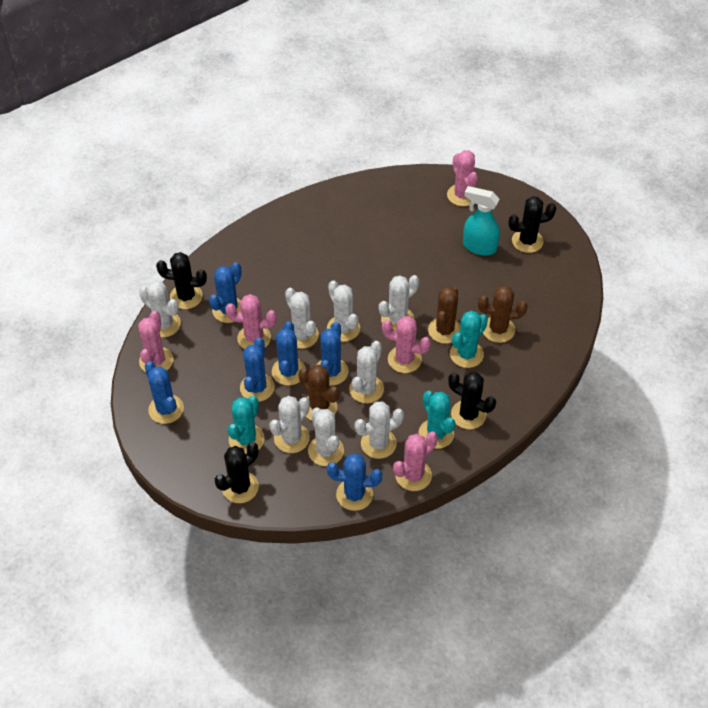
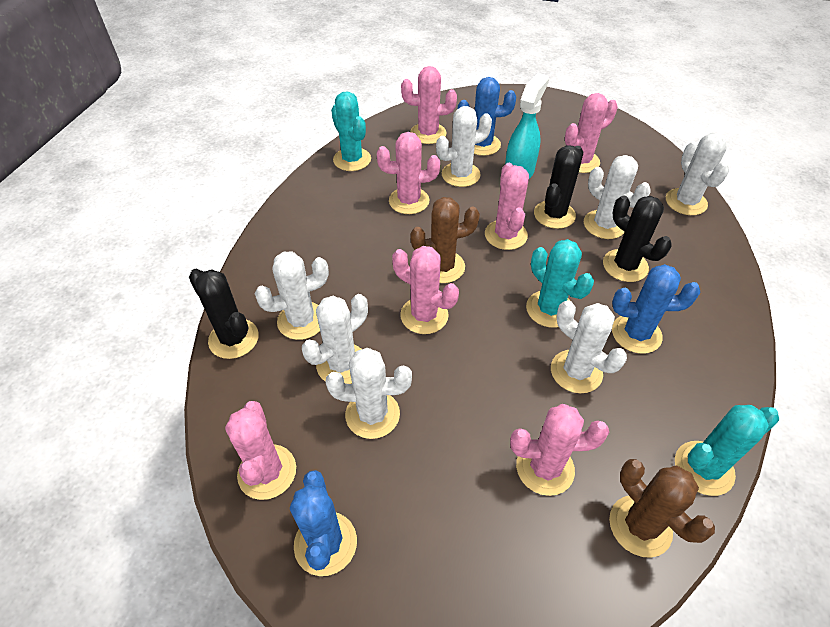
black cactus: [156,252,207,309] [215,442,259,503] [448,372,496,429] [508,196,556,253] = 4 -> [189,269,259,359] [534,145,583,229] [603,195,672,282] = 3
blue cactus: [145,361,184,424] [209,262,242,323] [240,338,275,402] [272,321,306,386] [316,322,349,386] [327,453,382,511] = 6 -> [290,470,357,576] [458,77,516,156] [612,264,700,354] = 3
brown cactus: [299,365,339,421] [428,287,460,344] [478,285,528,343] = 3 -> [410,197,480,283] [609,459,715,558] = 2
pink cactus: [138,311,173,372] [225,294,277,349] [382,316,431,373] [393,431,438,491] [447,150,478,206] = 5 -> [225,401,296,500] [377,132,440,214] [392,246,459,334] [401,66,457,144] [485,163,529,250] [510,404,609,496] [565,93,618,173] = 7
white cactus: [139,280,181,337] [269,396,310,453] [285,288,319,349] [308,407,344,466] [327,280,360,342] [349,341,384,403] [355,401,404,459] [379,275,419,331] = 8 -> [255,251,329,340] [302,294,368,384] [325,348,412,439] [436,106,492,187] [551,300,627,394] [584,155,651,239] [666,133,729,215] = 7

